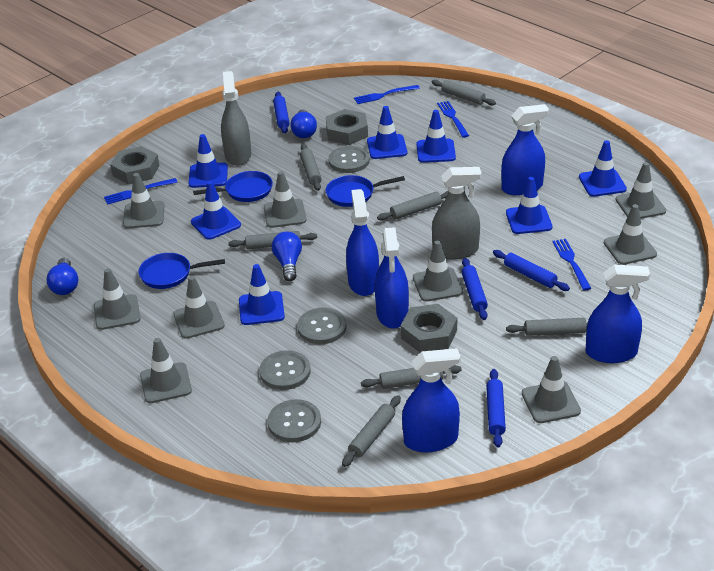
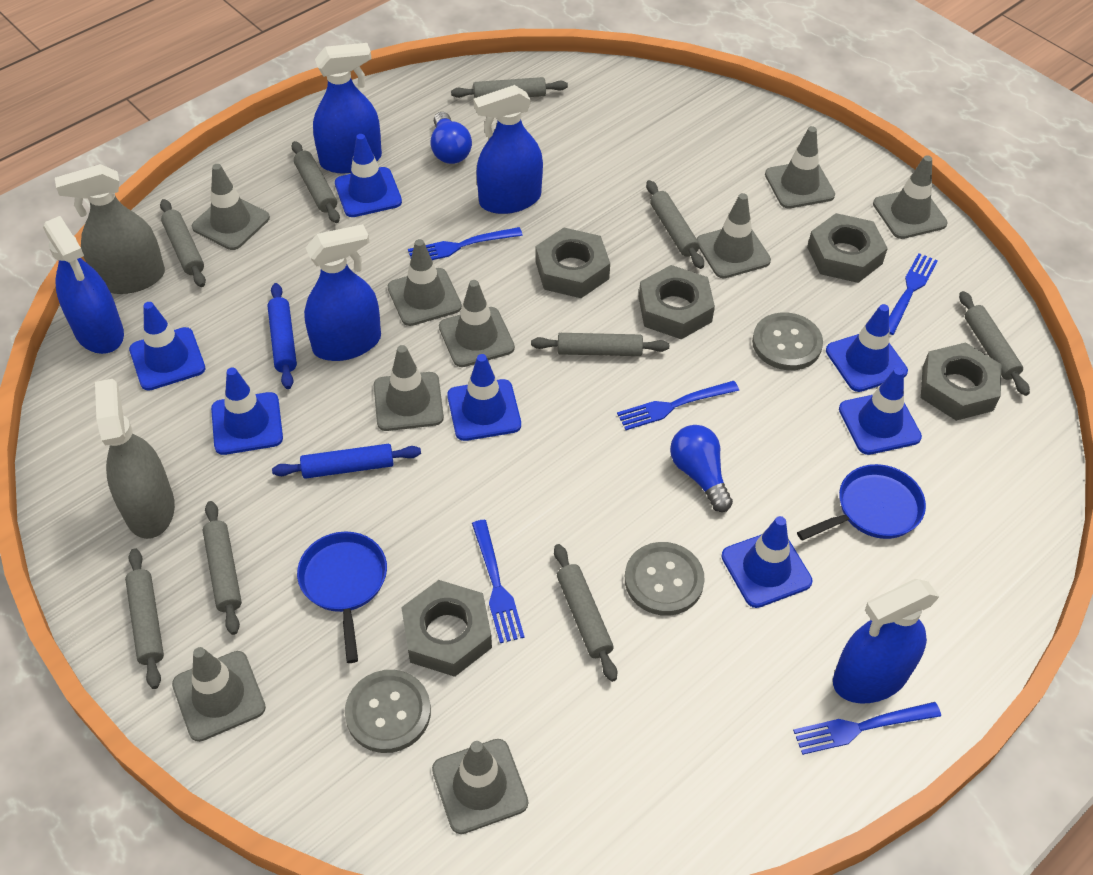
blue fork: [104,178,178,205] [354,85,420,104] [437,101,469,138] [552,239,591,290] = 4 -> [408,227,523,260] [472,520,525,643] [617,381,739,430] [793,702,941,755] [889,253,938,335] = 5
blue light bulb: [47,258,78,295] [272,231,302,281] [290,109,317,138] = 3 -> [431,112,472,164] [670,425,733,512] = 2
blue pan: [138,253,225,289] [193,171,273,202] [325,175,405,207] = 3 -> [297,532,387,663] [797,464,926,541] = 2
blue rolling pin: [273,92,290,134] [462,258,488,320] [486,369,506,447] [493,250,570,291] = 4 -> [268,283,297,389] [272,444,421,479] = 2
grey button: [259,350,311,390] [268,399,321,442] [297,307,347,344] [328,146,370,173] = 4 -> [345,670,431,753] [625,542,705,616] [752,312,823,370] = 3
grey nut: [110,146,160,184] [326,109,368,145] [401,304,457,353] = 3 -> [401,580,492,677] [536,228,610,298] [639,265,715,339] [807,213,888,283] [921,342,1001,421] = 5
grey rolling pin: [228,231,317,249] [300,144,322,191] [342,395,401,467] [361,365,462,389] [377,191,448,221] [432,80,496,106] [506,318,588,336] = 7 -> [125,548,164,689] [160,199,206,287] [203,501,242,635] [292,141,340,223] [451,77,568,98] [531,333,669,356] [554,544,617,682] [646,180,704,269] [959,291,1030,396] = 9

